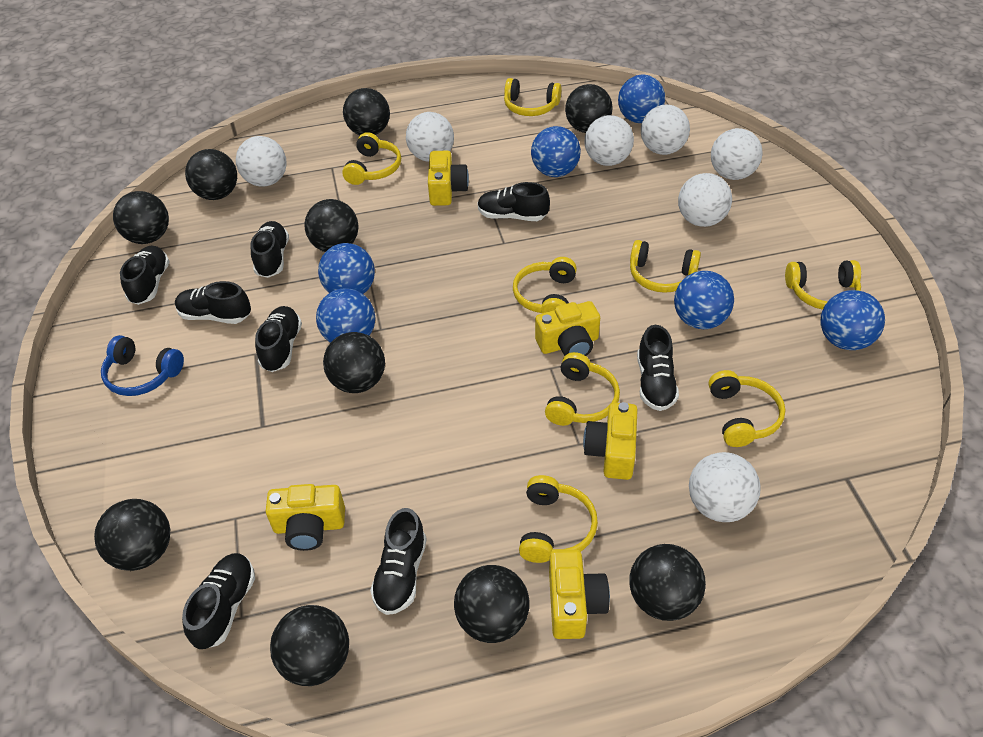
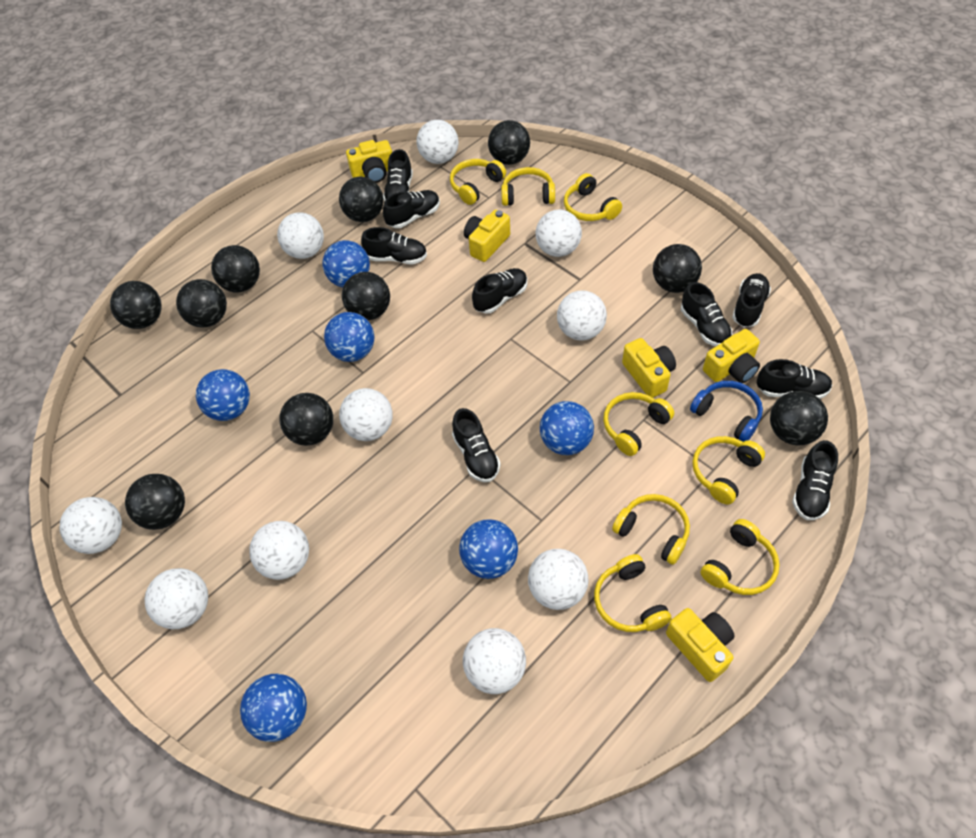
black shoe: [120,246,170,305] [175,281,251,324] [182,553,255,649] [251,221,289,278] [255,306,302,372] [370,508,427,615] [477,182,550,221] [637,325,679,411] = 8 -> [361,227,427,265] [383,149,413,201] [383,190,440,228] [452,408,501,482] [472,268,527,314] [681,282,732,346] [732,273,771,327] [757,359,832,399] [792,440,838,520] = 9
white ball: [236,136,286,187] [406,112,454,162] [585,115,634,166] [641,105,690,155] [678,173,732,227] [689,452,761,522] [711,128,763,180] = 7 -> [59,497,122,554] [145,568,208,629] [249,521,309,580] [277,212,324,259] [339,388,393,441] [417,120,459,164] [463,628,526,694] [528,549,589,610] [536,210,582,257] [557,290,607,341] = 10

